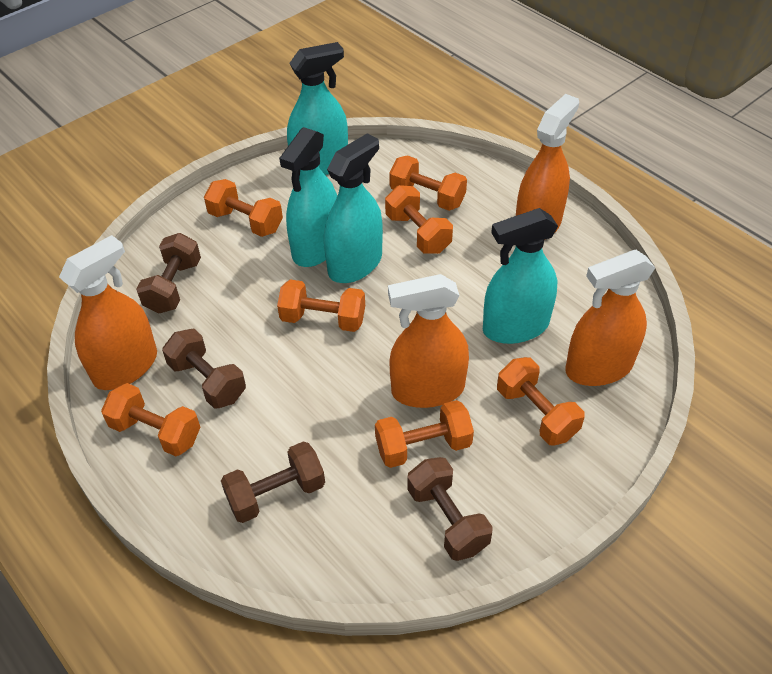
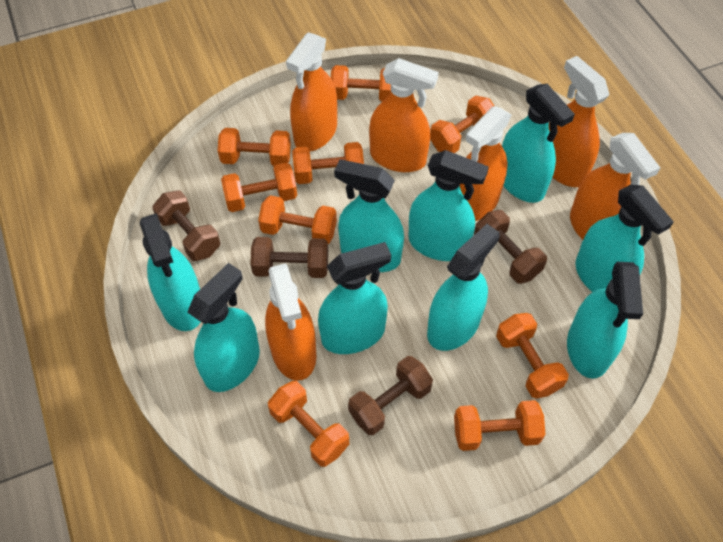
orange dumbbell: [101,383,200,456] [204,179,283,237] [277,280,365,332] [375,400,474,468] [385,185,453,254] [389,155,467,211] [497,357,585,446] = 7 -> [218,128,291,167] [221,163,297,212] [258,195,337,244] [268,381,349,467] [292,142,364,184] [331,65,391,102] [430,96,494,153] [454,400,546,451] [496,313,569,399] = 9
orange spray bottle: [59,235,157,390] [388,274,469,408] [516,94,579,232] [565,250,655,386] = 4 -> [265,263,316,381] [286,32,337,151] [369,58,439,172] [460,106,511,221] [549,56,609,187] [570,133,660,240] = 6
turquoise spray bottle: [279,127,337,267] [287,42,348,175] [324,133,383,283] [483,208,558,344] = 4 -> [140,213,200,331] [187,263,260,392] [318,242,391,354] [334,160,404,272] [408,150,489,261] [427,224,500,351] [502,84,575,203] [567,262,643,379] [575,185,674,292] = 9

